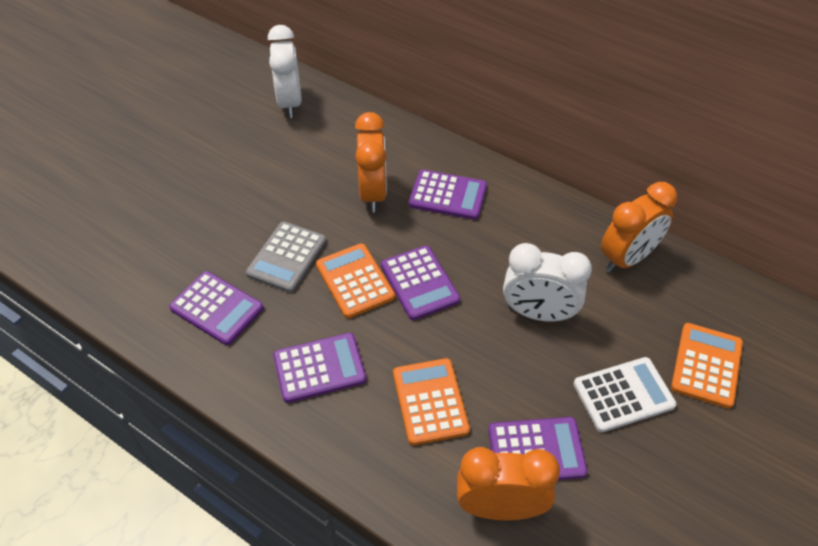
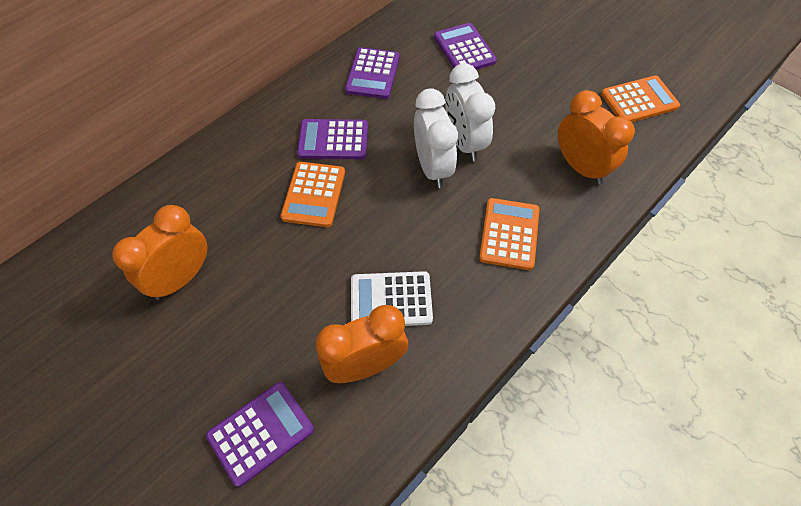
grey calculator: [246,221,327,293] = 1 -> none = 0
purple calculator: [169,271,264,345] [273,333,366,403] [381,245,460,320] [409,170,487,220] [488,417,588,480] = 5 -> [206,382,314,487] [297,119,368,159] [345,47,400,99] [434,23,497,70] = 4

